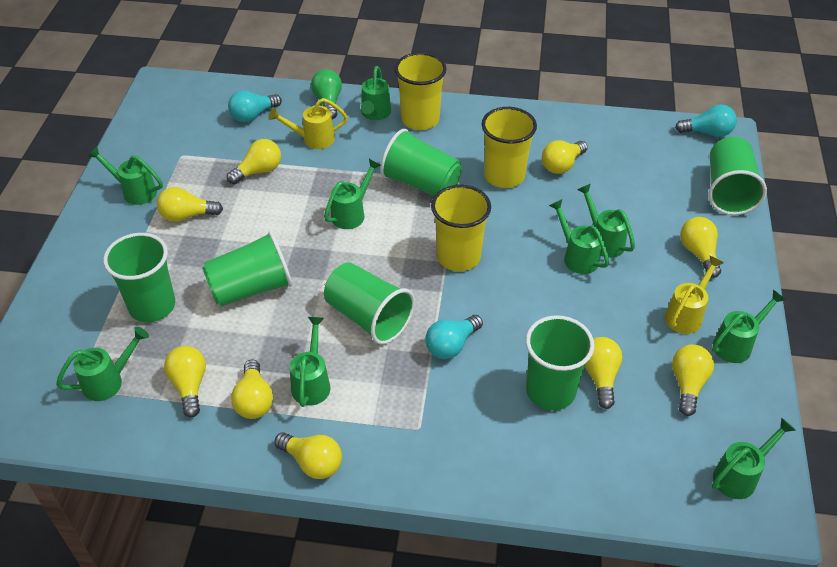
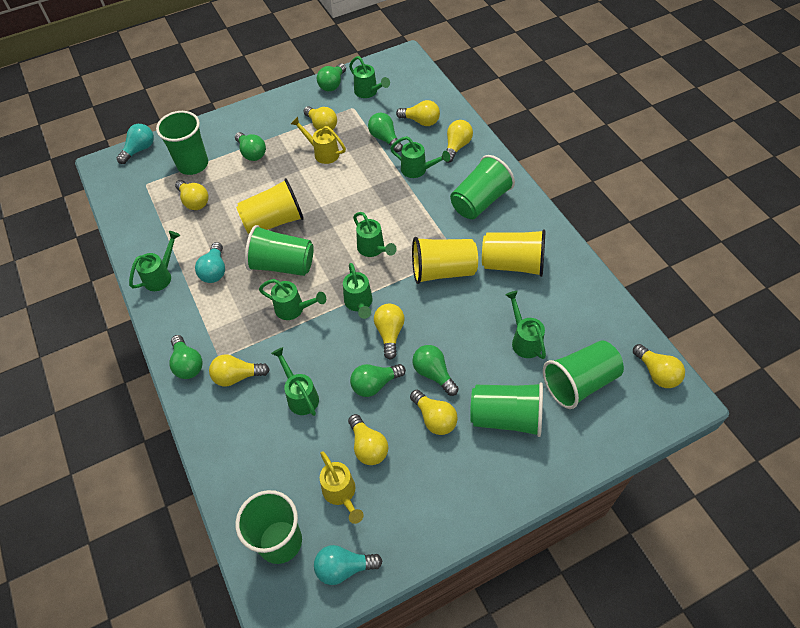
green light bulb: [311,69,342,119] = 1 -> [169,335,203,379] [235,132,266,161] [317,63,346,91] [350,364,406,397] [368,113,403,152] [412,345,459,396] = 6
green watering can: [56,326,149,401] [88,147,163,205] [290,317,331,407] [324,159,381,229] [361,66,391,120] [549,199,609,274] [577,184,635,258] [712,290,786,363] [712,418,795,499] = 9 -> [129,231,180,291] [259,279,326,320] [271,347,319,416] [343,263,373,319] [349,56,390,98] [353,212,397,257] [390,136,450,178] [505,291,546,359] = 8

